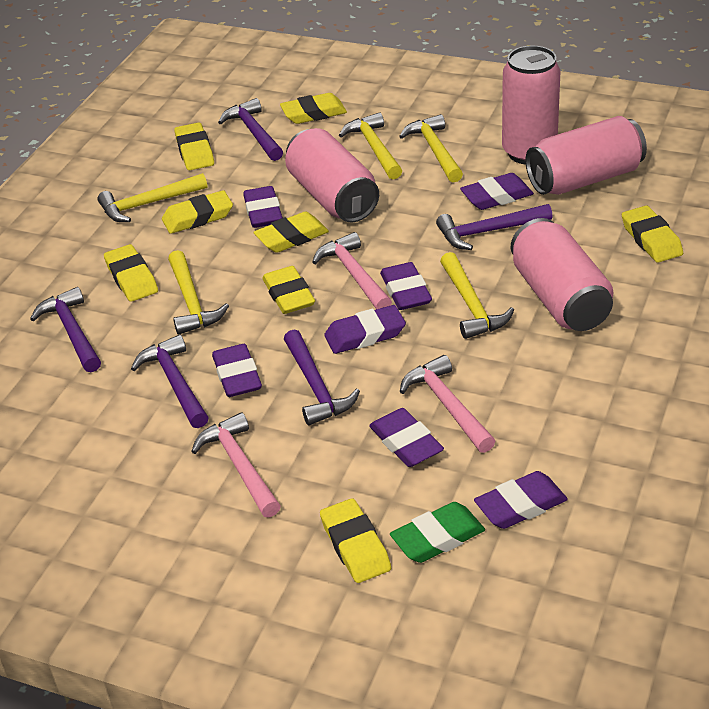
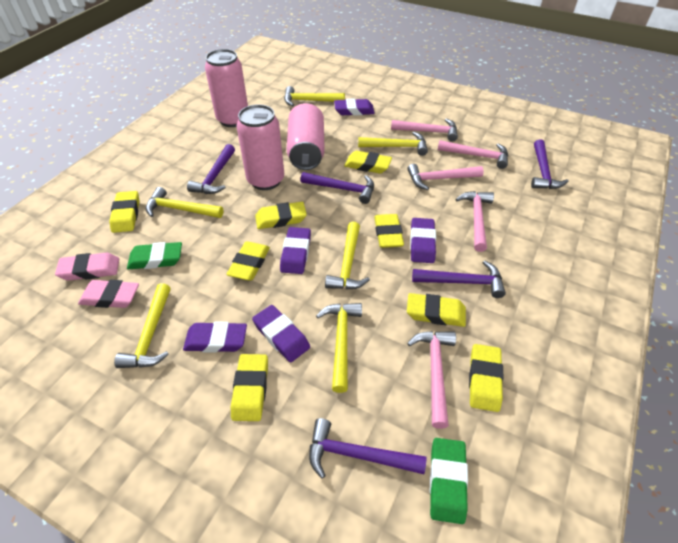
green eraser: [390,502,485,563] = 1 -> [127,242,182,269] [430,438,468,524] = 2
pink can: [285,128,379,222] [502,46,561,165] [511,218,613,331] [526,116,647,195] = 4 -> [205,49,248,127] [236,104,284,190] [287,103,325,170] = 3
pink eraser: none = 0 -> [55,253,119,281] [78,280,139,308] = 2
pink hammer: [191,412,281,518] [312,232,392,309] [400,355,495,453] = 3 -> [391,118,458,142] [407,164,484,190] [407,331,456,429] [438,140,508,169] [455,191,494,252] = 5
purple eraser: [212,344,262,397] [243,186,283,228] [324,305,406,354] [369,408,444,467] [380,262,432,310] [460,173,534,210] [474,471,568,529] = 7 -> [183,322,247,353] [252,305,310,362] [280,227,311,274] [334,99,375,116] [410,218,436,263] = 5
yellow hammer: [97,173,208,222] [168,250,229,335] [339,112,402,179] [399,114,463,182] [440,252,514,339] = 5 -> [114,283,171,368] [146,187,224,218] [284,86,345,106] [316,303,362,393] [325,222,370,290] [358,132,428,156] = 6

